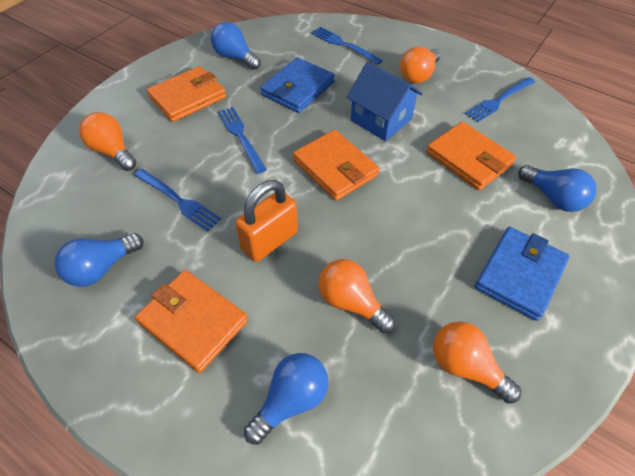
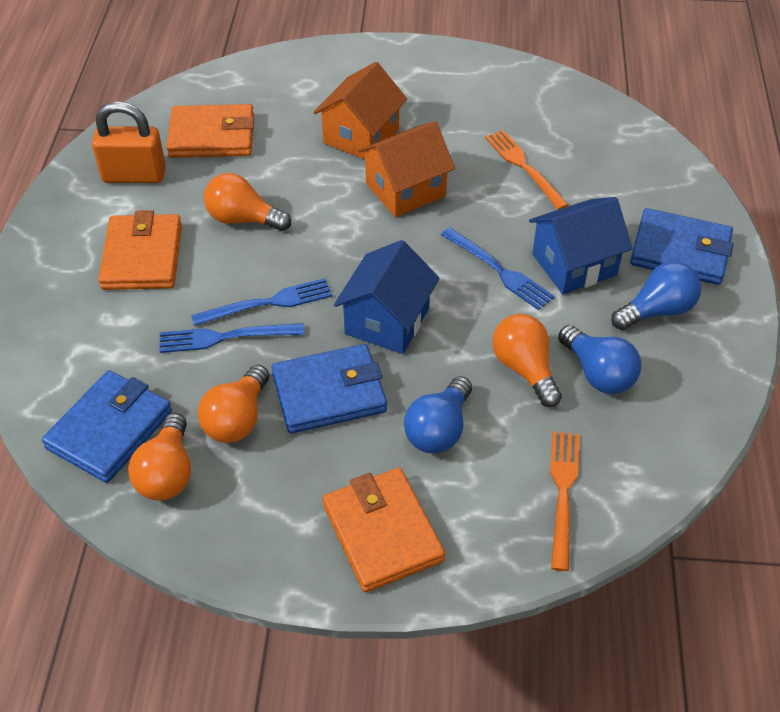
blue fork: [134,169,221,231] [218,107,267,174] [311,27,383,65] [465,77,535,122] = 4 -> [159,323,304,353] [191,278,332,326] [441,227,555,310] = 3
blue house: [346,62,423,141] = 1 -> [334,240,440,354] [529,197,632,294] = 2
blue light bulb: [55,233,144,287] [211,22,261,70] [244,353,329,445] [518,165,597,212] = 4 -> [404,376,472,453] [558,325,642,394] [611,261,701,330] = 3
blue wallet: [260,57,335,113] [475,227,570,321] = 2 -> [42,370,172,483] [272,344,387,433] [630,208,734,285] = 3
orange fork: none = 0 -> [485,130,568,210] [550,431,580,571] = 2
orange house: none = 0 -> [313,62,407,159] [358,121,455,217] = 2
orange wallet: [135,270,248,373] [147,66,226,122] [293,130,379,201] [426,122,516,190] = 4 -> [98,210,182,290] [167,104,254,158] [323,468,445,592] = 3

